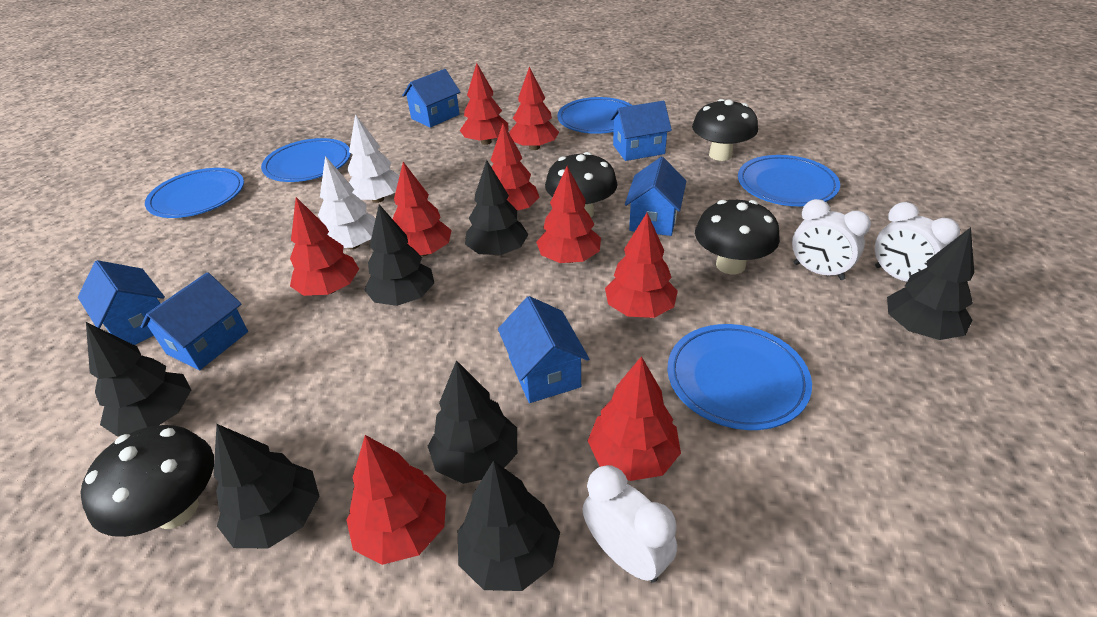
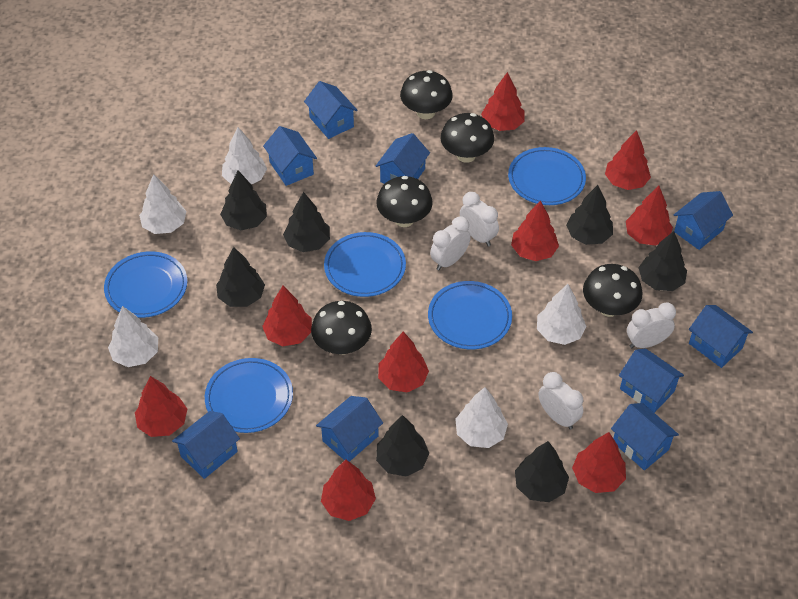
black mushroom: [80,425,214,537] [545,152,617,217] [692,99,758,161] [695,200,780,274] = 4 -> [311,301,372,355] [376,176,433,227] [400,70,453,119] [440,113,494,163] [583,264,642,317] = 5
blue house: [78,260,165,345] [140,272,248,370] [402,69,461,128] [498,296,589,403] [610,101,672,161] [625,157,686,236] = 6 -> [172,411,240,479] [263,126,317,186] [304,81,358,139] [316,396,383,462] [376,133,430,184] [611,403,679,470] [619,348,684,413] [674,191,733,250] [689,305,753,368] = 9
white clock: [582,465,677,583] [792,199,871,280] [875,202,960,282] = 3 -> [430,217,471,270] [460,192,499,246] [538,372,583,430] [627,302,676,348] = 4
white tree: [318,156,375,249] [347,114,399,203] = 2 -> [108,306,158,367] [139,174,186,234] [222,127,267,184] [455,387,508,448] [537,284,586,345] = 5

